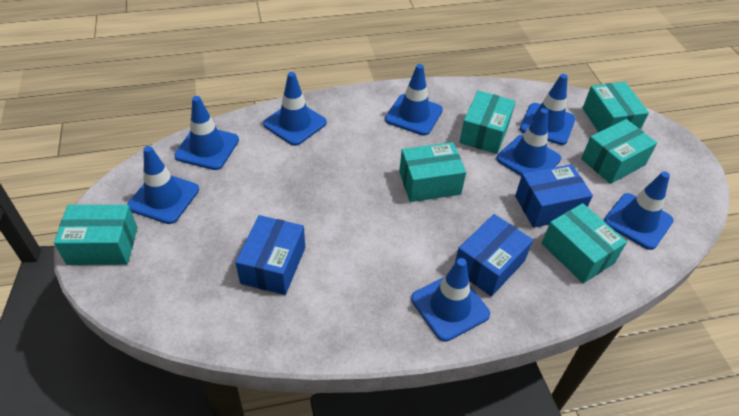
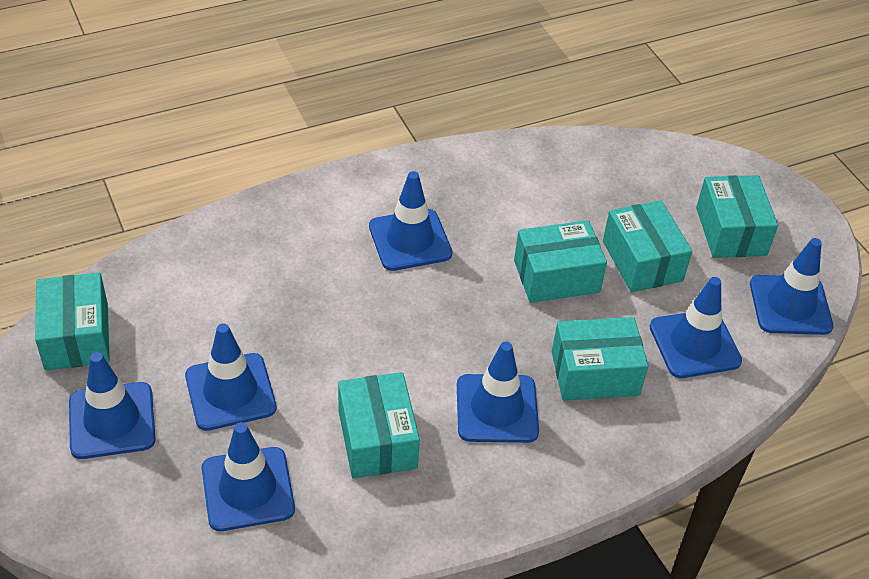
blue box: [235,215,305,295] [455,214,533,296] [515,164,593,228] = 3 -> none = 0
blue traffic cone: [127,146,199,224] [174,96,239,170] [263,72,327,146] [385,64,443,136] [411,258,490,342] [497,108,561,176] [520,74,576,145] [604,172,674,250] = 8 -> [69,352,156,459] [185,323,277,431] [202,422,295,531] [369,171,452,271] [457,341,539,443] [649,277,742,378] [750,238,833,335] = 7

